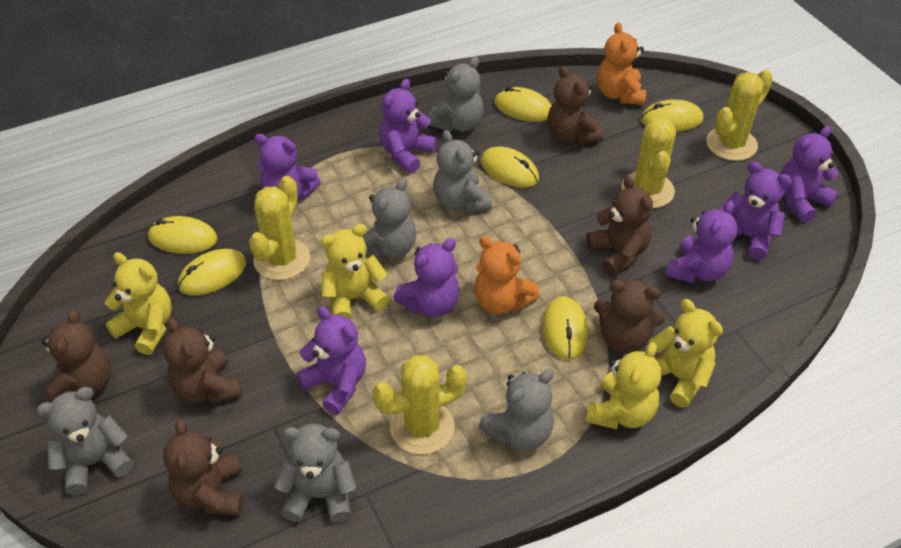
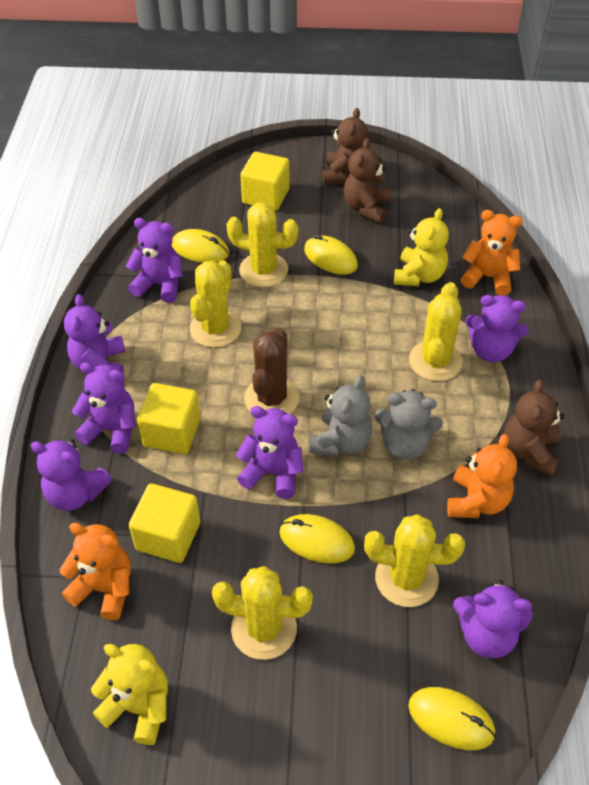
brown cactus: none = 0 -> [244,328,299,414] = 1
brown teddy bear: [42,309,111,403] [163,318,242,404] [163,419,244,516] [547,66,603,145] [587,176,653,276] [594,279,666,354] = 6 -> [323,108,368,184] [344,138,391,223] [504,379,565,476] = 3
grey teddy bear: [36,387,133,495] [274,424,356,523] [362,178,417,260] [428,57,484,132] [433,130,492,213] [479,369,554,450] = 6 -> [310,375,372,457] [375,389,443,460] = 2
orange teddy bear: [474,236,540,314] [597,23,646,105] = 2 -> [60,523,131,620] [447,434,517,518] [461,210,523,295] = 3
yellow cactus: [249,176,310,280] [372,355,467,455] [621,117,676,208] [706,70,773,161] = 4 -> [190,260,241,348] [212,566,313,660] [226,202,299,287] [364,514,465,607] [409,282,463,381] = 5
yellow cube: none = 0 -> [129,483,200,563] [137,383,201,454] [240,152,290,211] = 3
yellow mouse: [148,216,218,254] [178,249,246,296] [481,147,539,188] [494,86,552,122] [542,296,588,360] [641,99,703,132] = 6 -> [172,229,229,263] [279,514,355,563] [304,235,358,275] [408,687,496,750] = 4
yellow teddy bear: [104,252,172,355] [321,224,389,320] [586,342,661,430] [649,299,723,408] = 4 -> [91,644,168,745] [394,208,449,286] = 2

